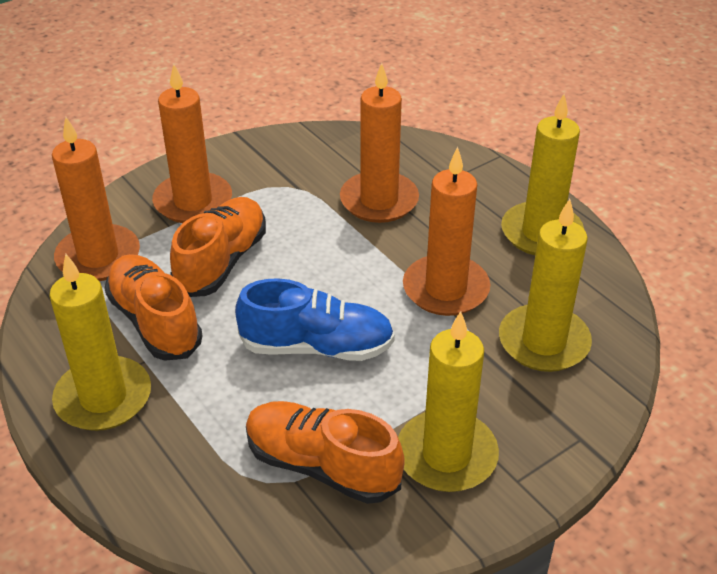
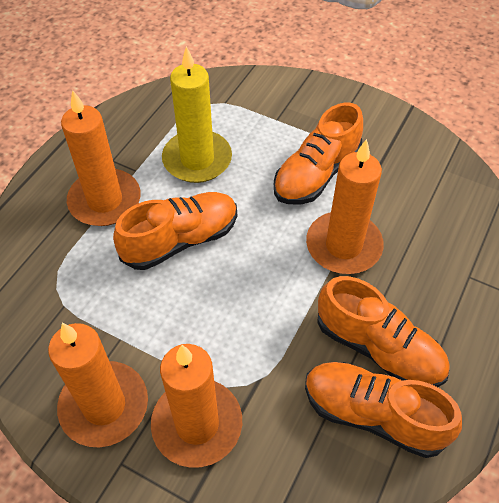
blue shoe: [235,278,395,361] = 1 -> none = 0
orange shoe: [104,254,203,361] [170,197,266,297] [246,401,405,504] = 3 -> [113,192,237,270] [274,103,363,204] [305,362,462,458] [317,276,450,387] = 4
yellow candle: [49,254,151,431] [398,311,499,492] [499,199,592,372] [501,94,584,255] = 4 -> [162,46,232,183] = 1

